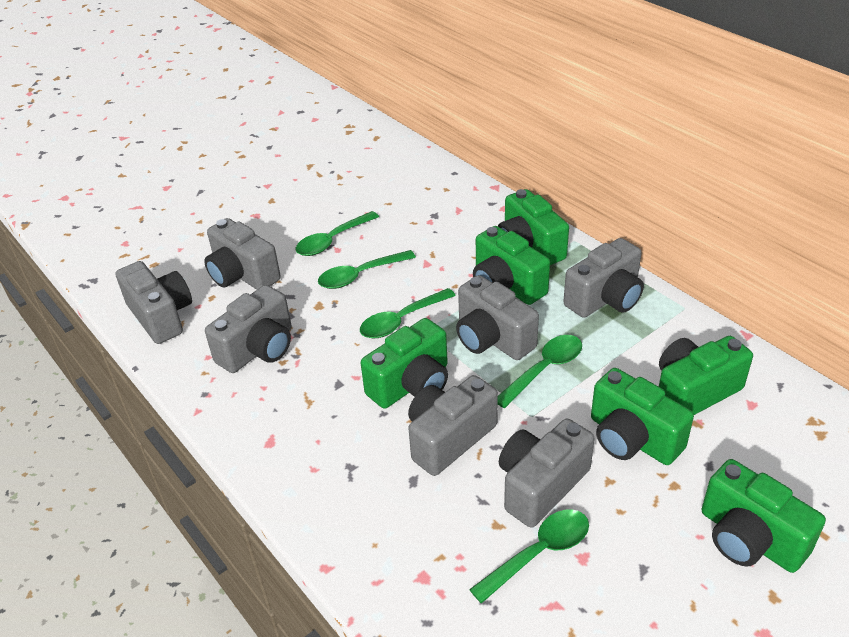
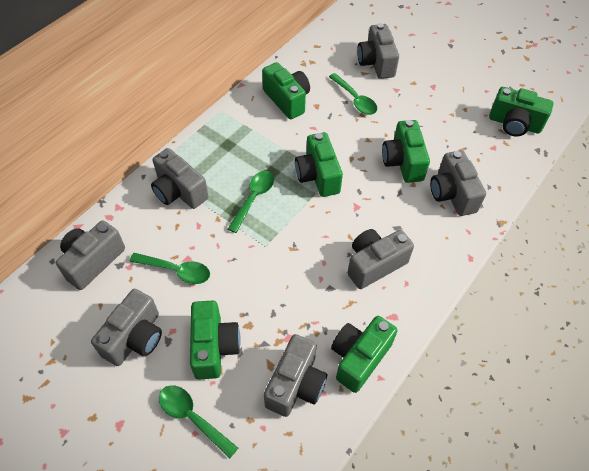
green spoon: [296,211,379,256] [318,250,416,289] [360,288,456,338] [469,509,589,604] [498,335,582,408] = 5 -> [130,253,210,284] [159,385,238,459] [228,171,274,233] [329,73,377,115] = 4

